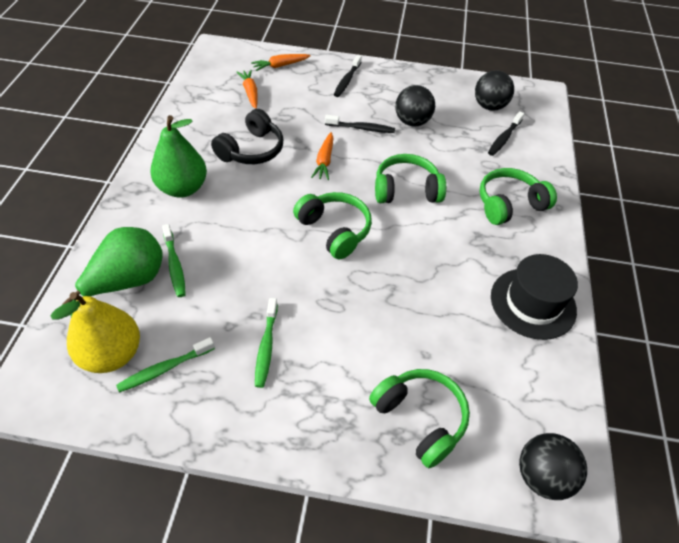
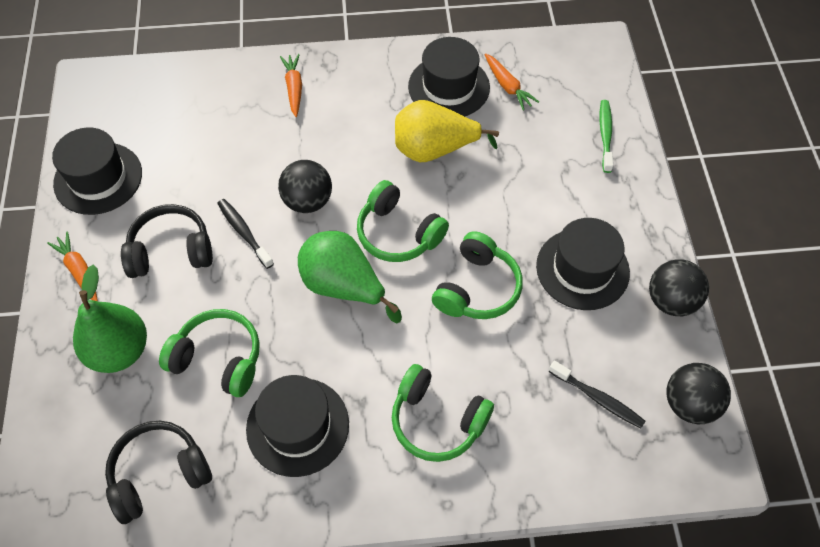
black hat: [491,254,578,340] = 1 -> [52,127,142,215] [246,375,349,477] [408,37,490,117] [536,218,630,310] = 4
black headphones: [211,109,283,164] = 1 -> [105,421,212,524] [121,204,213,278] = 2
black toothbrush: [325,115,395,133] [334,55,362,97] [488,111,524,156] = 3 -> [217,199,274,269] [548,361,645,428] = 2
green toothbrush: [116,337,215,393] [162,224,186,297] [255,298,278,388] = 3 -> [600,100,613,173] = 1

